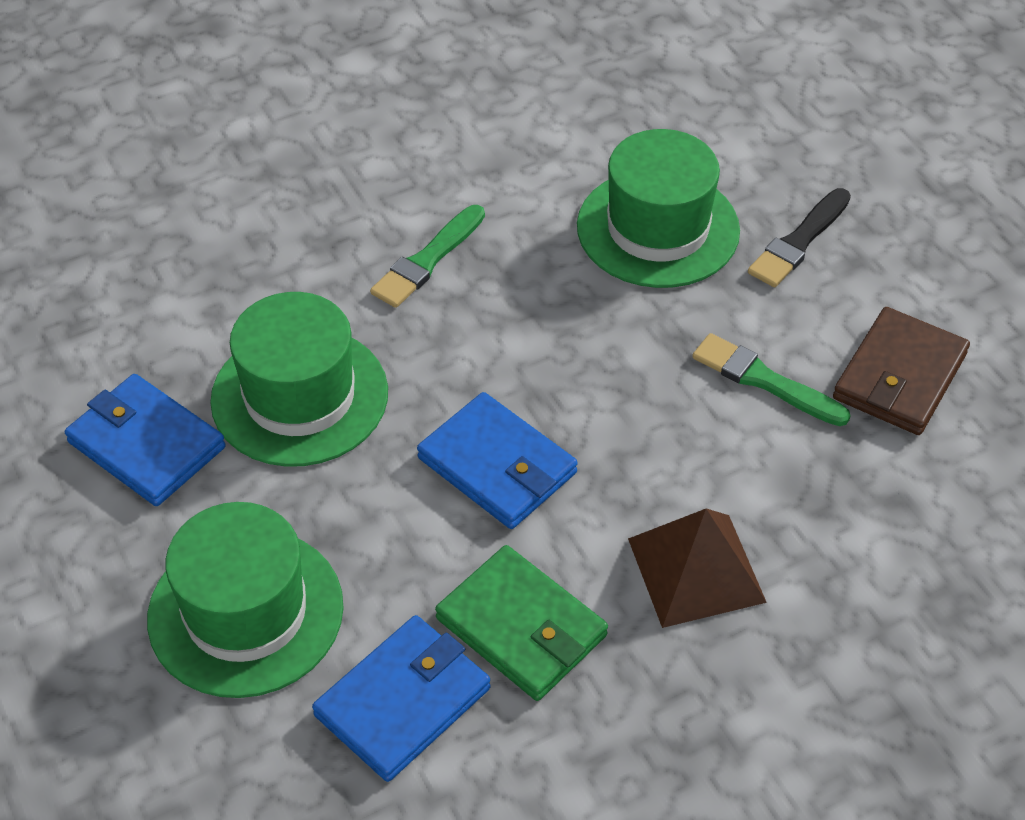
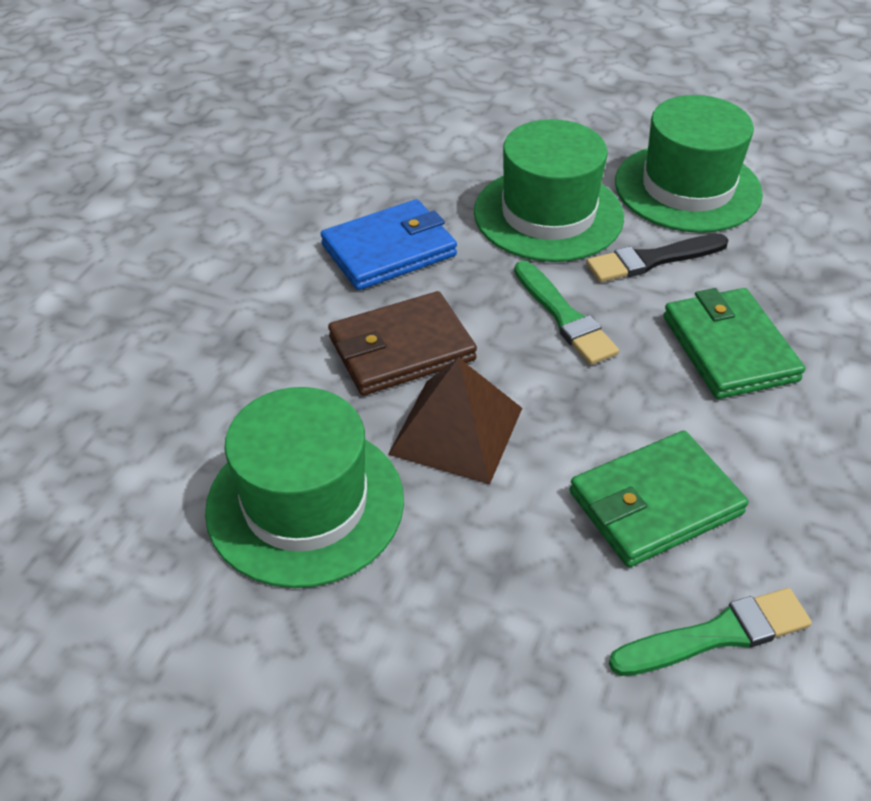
blue wallet: [65,374,226,506] [312,615,491,782] [417,392,578,529] = 3 -> [321,199,457,290] = 1
green wallet: [435,545,608,701] = 1 -> [569,431,748,567] [663,288,805,399] = 2

